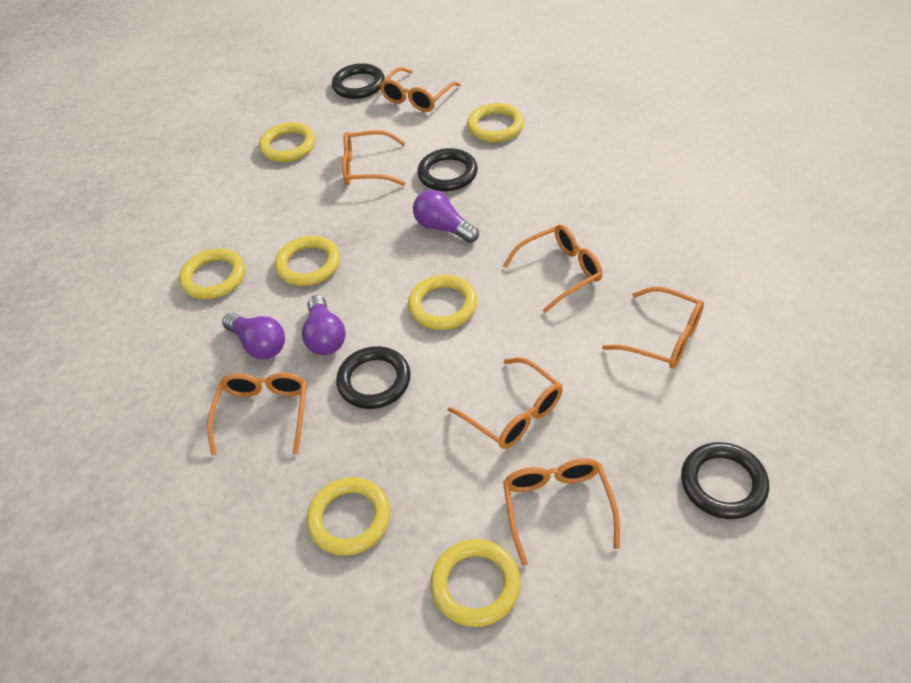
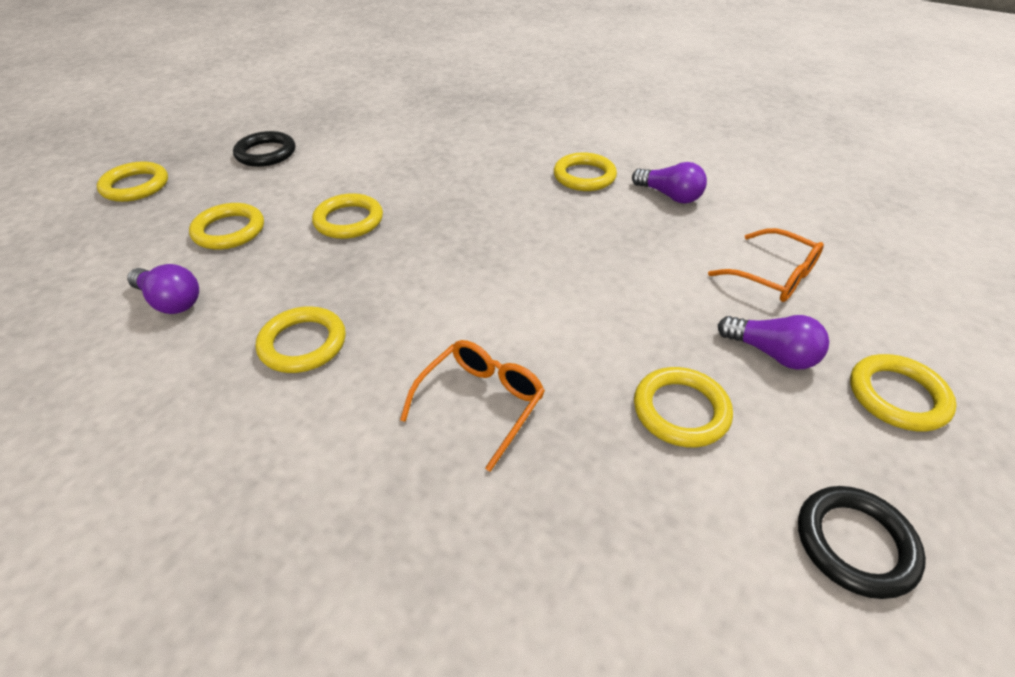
black ring: [332,63,385,99] [336,346,411,409] [417,148,478,191] [681,442,769,519] = 4 -> [233,131,295,167] [798,486,926,599] = 2
orange glasses: [207,372,307,455] [342,130,406,186] [379,67,461,112] [448,357,563,449] [503,224,603,313] [503,458,620,566] [602,287,704,369] = 7 -> [400,340,545,472] [708,228,824,302] = 2

